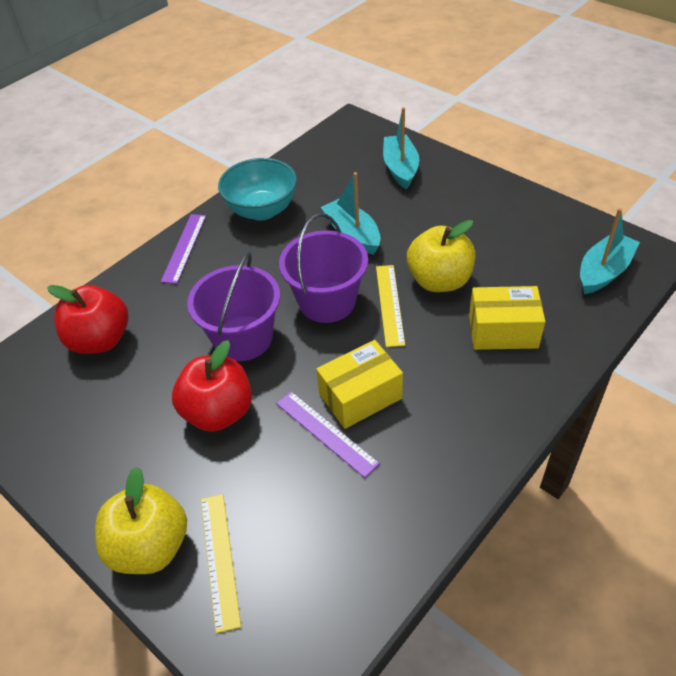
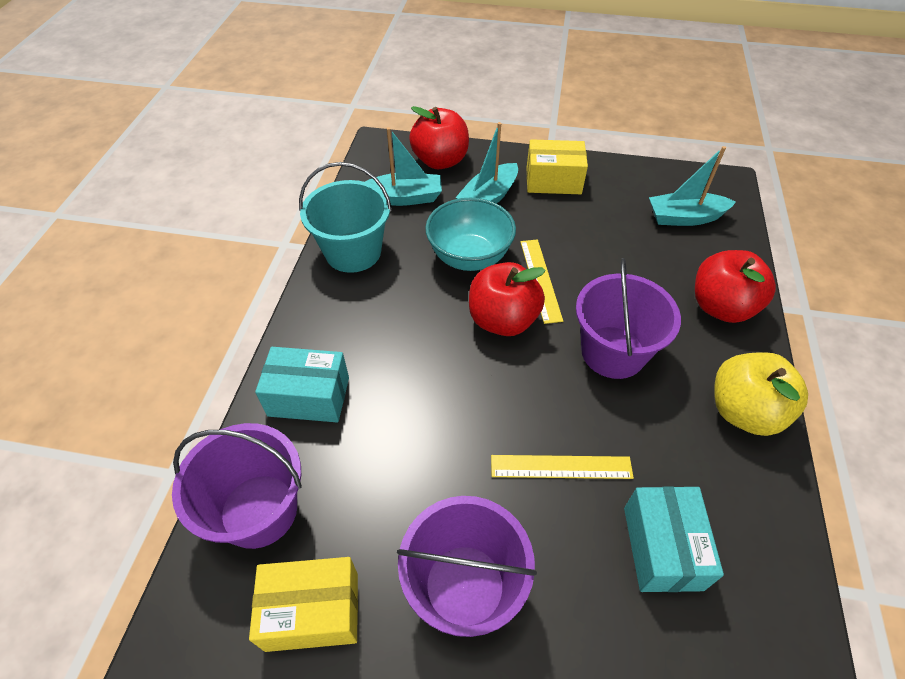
purple bucket: [187,252,280,361] [279,213,368,323] = 2 -> [172,423,302,549] [397,496,537,637] [576,258,681,379] = 3
purple ruler: [161,214,206,284] [276,391,380,478] = 2 -> none = 0
red apple: [47,285,128,354] [172,340,252,432] = 2 -> [409,106,469,169] [469,262,546,336] [695,250,776,323] = 3
turquoise box: none = 0 -> [255,347,349,422] [624,486,724,592] = 2
turquoise bucket: none = 0 -> [299,162,392,273] = 1
yellow apple: [95,467,187,574] [407,220,475,292] = 2 -> [714,352,808,436] = 1

